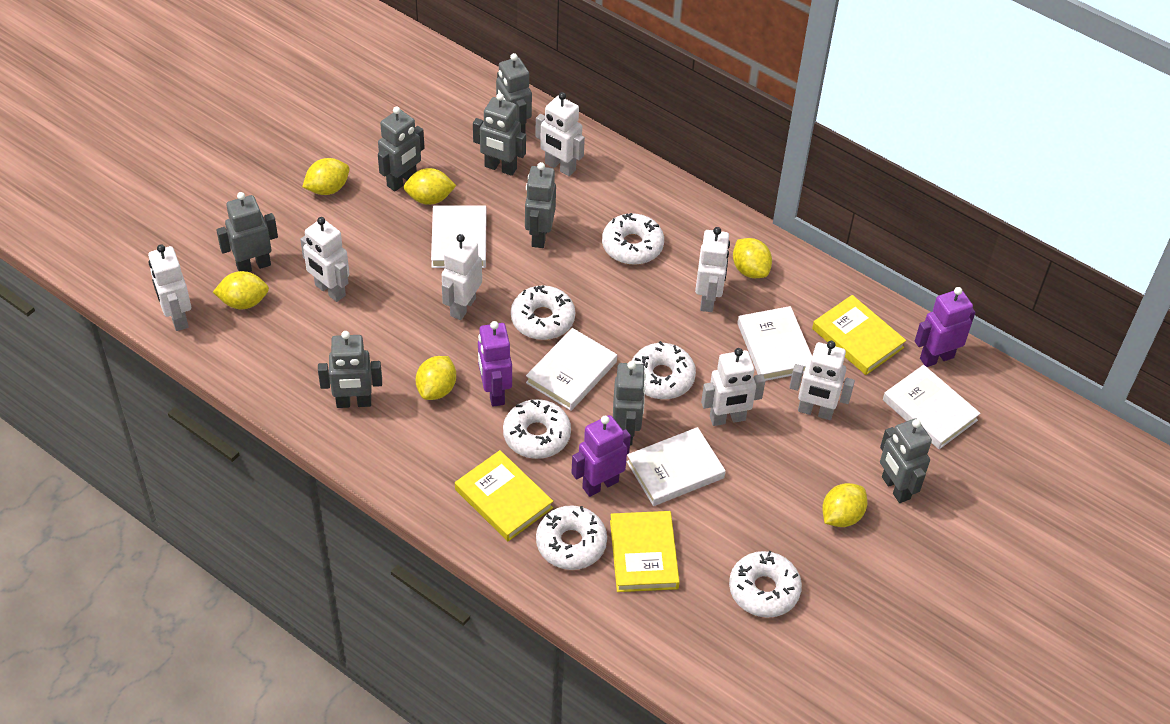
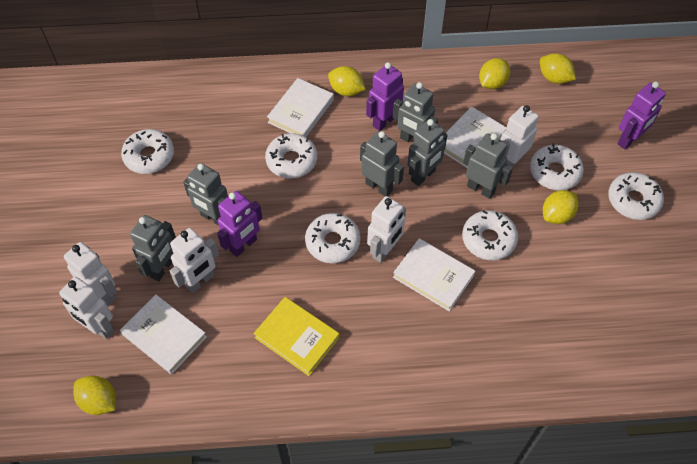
grey robot: [216,192,278,272] [318,331,382,408] [378,106,425,192] [473,93,526,176] [496,53,532,133] [525,162,556,248] [613,361,646,446] [880,418,932,503] = 8 -> [130,215,176,281] [183,163,228,226] [360,131,404,196] [393,82,438,142] [408,119,447,186] [463,133,513,199] = 6
white book: [431,206,486,268] [526,328,617,411] [627,427,726,506] [737,306,812,381] [883,365,981,449] = 5 -> [120,294,207,374] [267,78,334,137] [393,238,475,311] [444,107,507,168] = 4
white robot: [148,245,191,331] [300,217,350,302] [442,234,482,320] [536,92,585,176] [695,227,730,312] [701,348,765,426] [789,341,855,420] = 7 -> [59,277,114,339] [64,242,117,306] [170,228,219,293] [367,196,406,263] [501,105,539,167] = 5
yellow book: [455,450,553,541] [610,511,680,592] [812,295,906,375] = 3 -> [253,297,340,376] = 1
yellow lemon: [213,271,269,309] [302,158,350,195] [404,168,456,205] [416,356,456,400] [733,238,772,278] [822,483,867,527] = 6 -> [73,376,116,415] [328,66,366,96] [479,58,510,89] [540,53,576,84] [543,190,579,224] = 5

